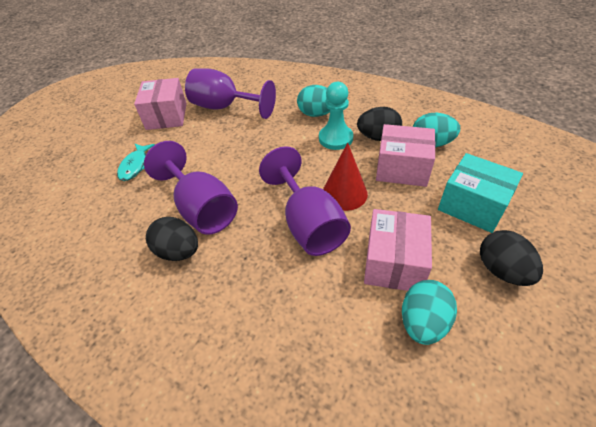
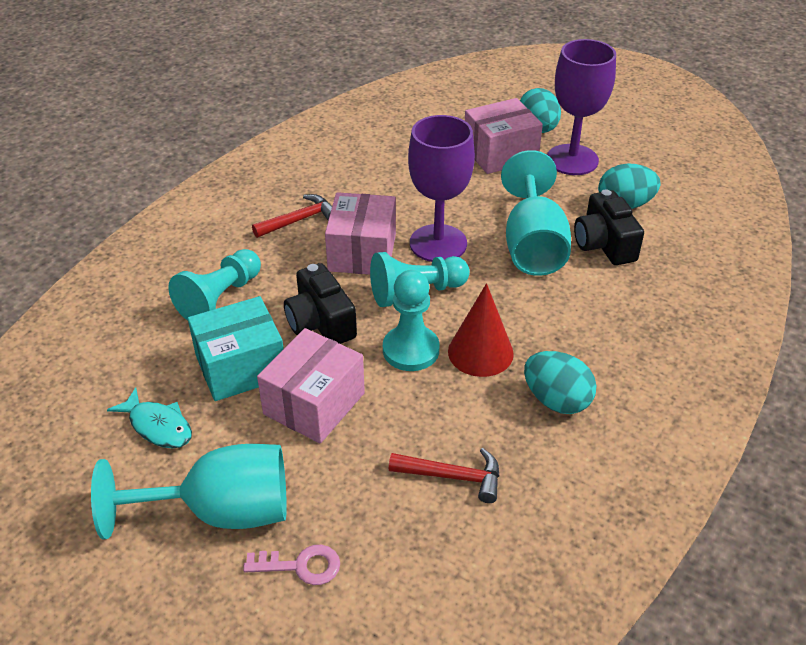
black camera: none = 0 -> [284,263,357,344] [574,189,644,265] = 2
black egg: [146,217,198,261] [357,107,402,141] [480,230,543,286] = 3 -> none = 0
pink key: none = 0 -> [243,545,340,585] = 1
purple goblet: [144,141,238,235] [185,68,276,119] [259,146,351,256] = 3 -> [408,115,475,262] [547,39,616,175] = 2
red hammer: none = 0 -> [252,194,332,238] [389,448,499,503] = 2
turquoise goblet: none = 0 -> [91,444,287,539] [501,150,571,276] = 2
turquoise pawn: [319,82,353,150] = 1 -> [168,249,261,320] [370,252,470,307] [383,270,440,371] = 3

